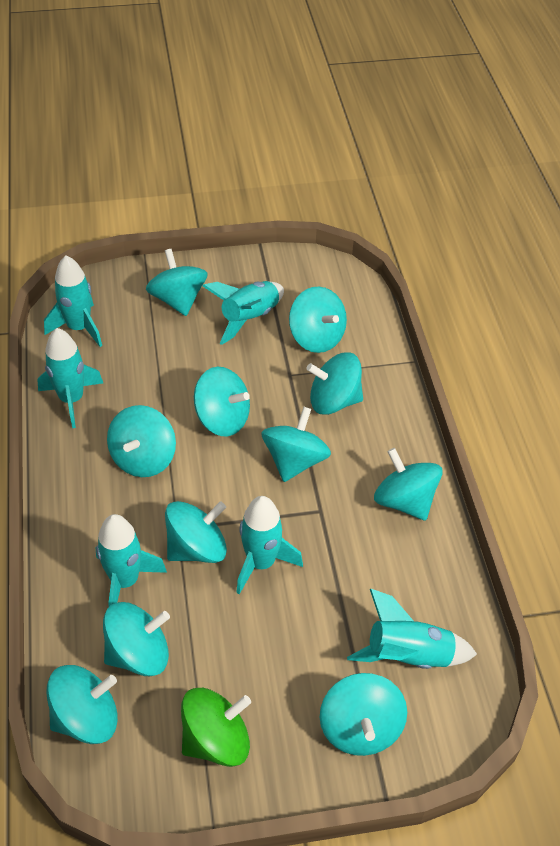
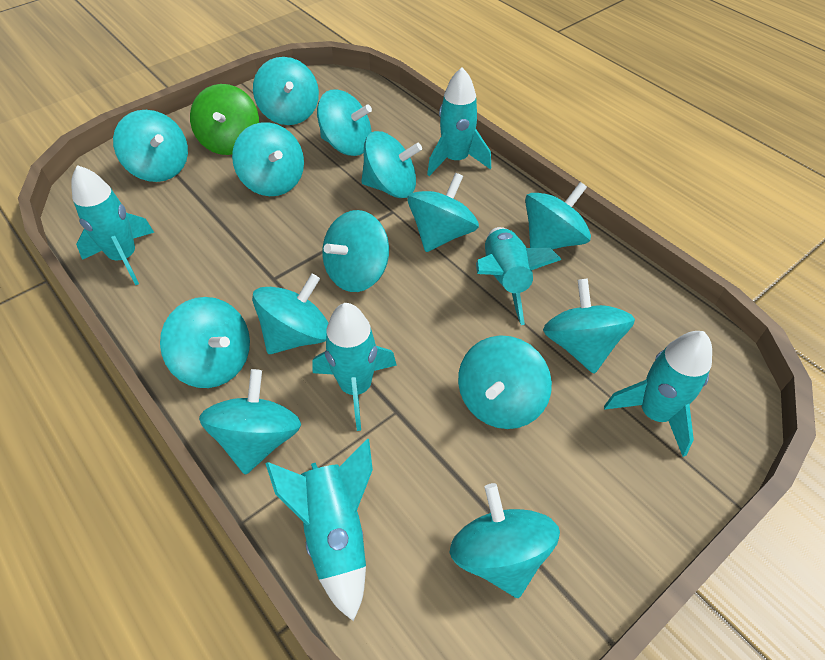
turquoise spinning top: [47,665,118,744] [103,602,170,676] [107,405,176,477] [146,249,208,316] [165,501,227,563] [194,367,250,436] [261,407,331,482] [289,287,347,353] [306,352,363,415] [320,673,407,756] [374,448,443,521] = 11 -> [113,110,188,182] [160,297,250,388] [199,369,301,475] [232,122,304,196] [252,274,328,354] [253,57,319,125] [317,90,372,156] [322,210,389,292] [361,131,422,198] [407,173,479,252] [450,483,560,598] [458,336,552,429] [525,182,591,249] [543,278,635,374] = 14

